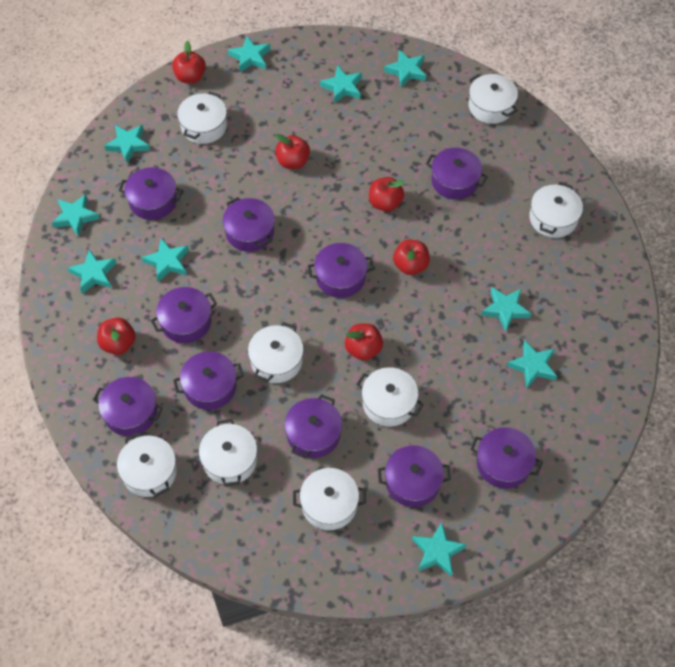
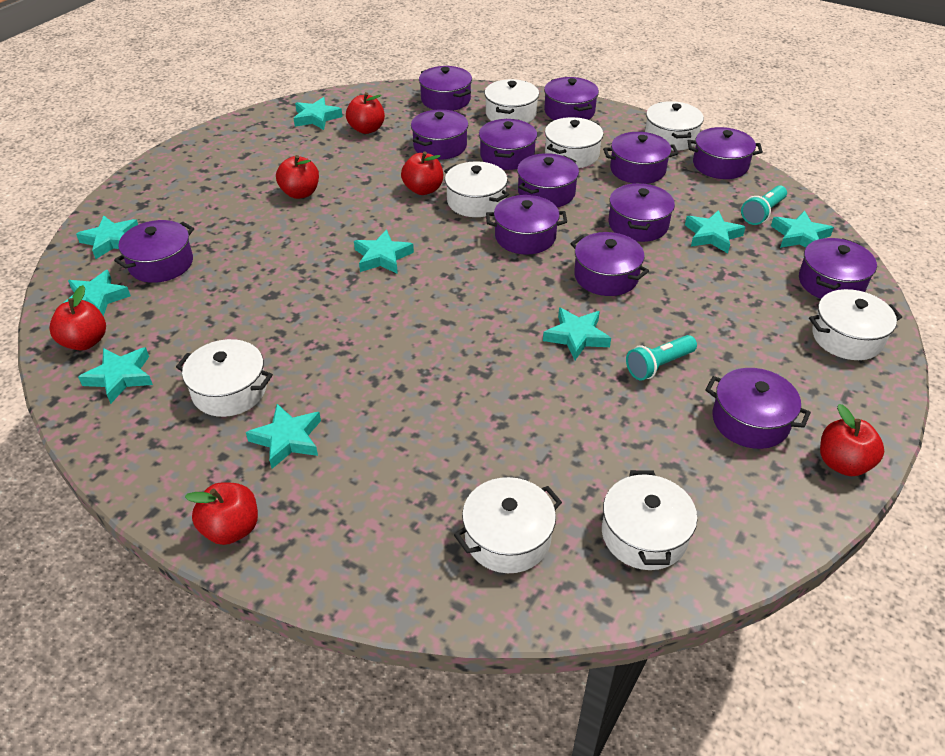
purple pot: [93,377,163,436] [119,167,183,220] [151,287,217,343] [173,351,243,410] [222,197,275,252] [284,394,342,458] [308,243,374,298] [378,445,451,507] [426,148,488,200] [470,427,543,488] = 10 -> [114,220,194,283] [411,109,468,160] [419,66,472,111] [479,119,537,170] [486,195,567,255] [517,153,579,207] [544,77,599,120] [570,232,649,296] [603,132,678,184] [609,183,675,242] [688,127,763,179] [705,368,811,449] [799,238,877,299] = 13
turquoise flashlight: none = 0 -> [626,335,697,381] [741,185,787,225] = 2
turquoise star: [52,194,100,237] [68,249,116,294] [104,125,150,163] [142,238,189,282] [228,36,270,72] [320,66,362,104] [384,50,426,87] [412,522,467,577] [481,287,531,332] [507,341,557,388] = 10 -> [63,270,131,316] [76,216,138,259] [78,347,153,404] [246,404,321,469] [294,97,343,130] [354,229,414,274] [543,307,611,360] [685,210,746,253] [771,211,834,248] = 9

